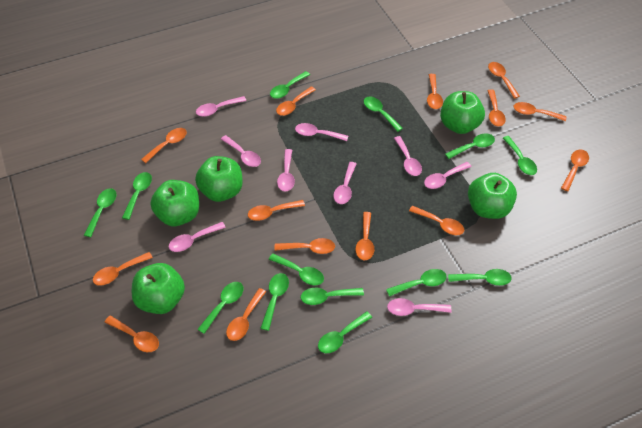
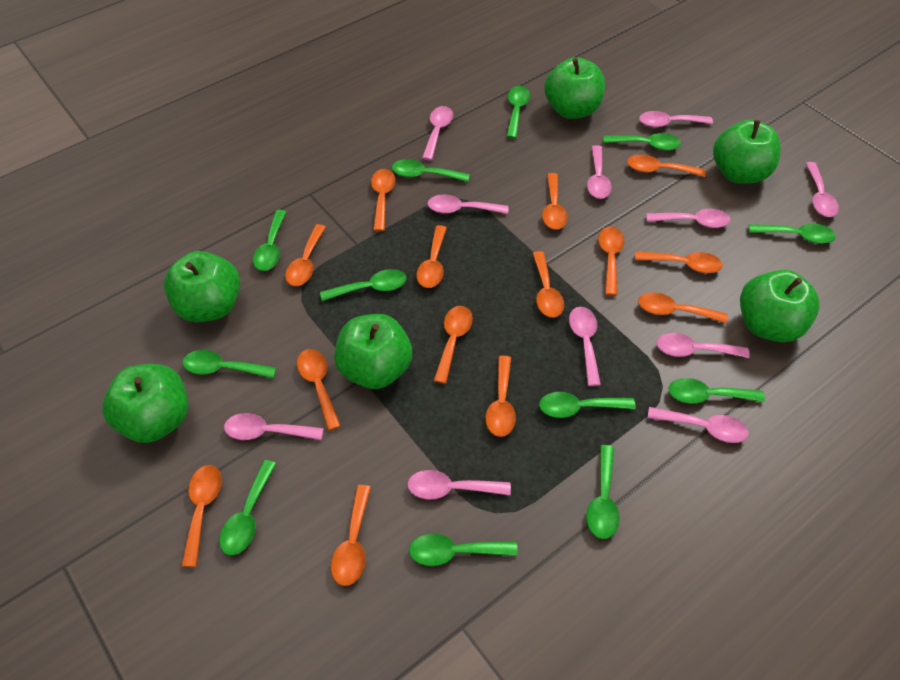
green apple: [132,263,185,314] [150,180,199,226] [195,156,243,202] [440,91,485,134] [468,173,517,219] = 5 -> [102,364,188,443] [164,251,240,322] [334,314,412,389] [545,57,605,119] [713,120,781,184] [740,270,820,342] = 6
green spoon: [84,188,117,237] [122,172,152,220] [197,282,243,334] [260,273,289,331] [269,253,324,285] [270,71,310,99] [301,288,364,305] [318,311,372,353] [364,97,403,132] [386,269,447,297] [445,133,495,159] [448,269,512,286] [503,136,537,175] = 13 -> [183,350,277,378] [219,460,276,555] [253,210,286,271] [320,269,407,301] [392,159,470,182] [409,533,518,566] [506,86,530,139] [539,392,636,418] [586,445,620,539] [604,133,681,150] [668,378,765,404] [749,223,836,244] = 12
pink spoon: [169,222,226,252] [196,96,246,117] [221,135,261,167] [277,149,295,192] [295,123,348,141] [333,162,357,204] [387,298,452,316] [394,136,422,176] [424,162,472,189] = 9 -> [224,413,324,440] [407,470,511,500] [422,106,453,160] [427,194,509,214] [569,307,601,386] [587,145,612,199] [639,111,713,127] [646,209,731,228] [647,407,749,443] [656,333,749,358] [805,162,839,217] = 11

